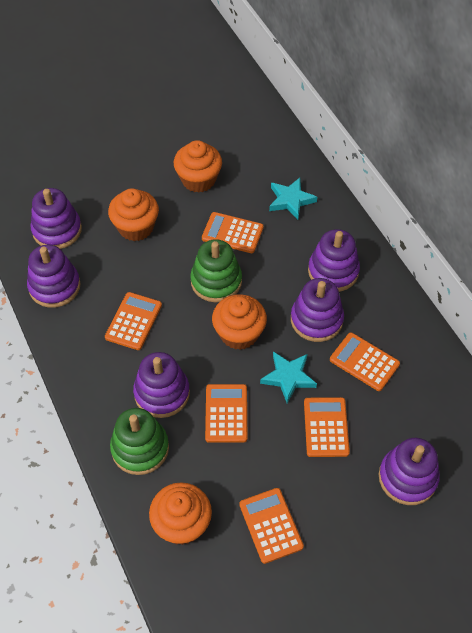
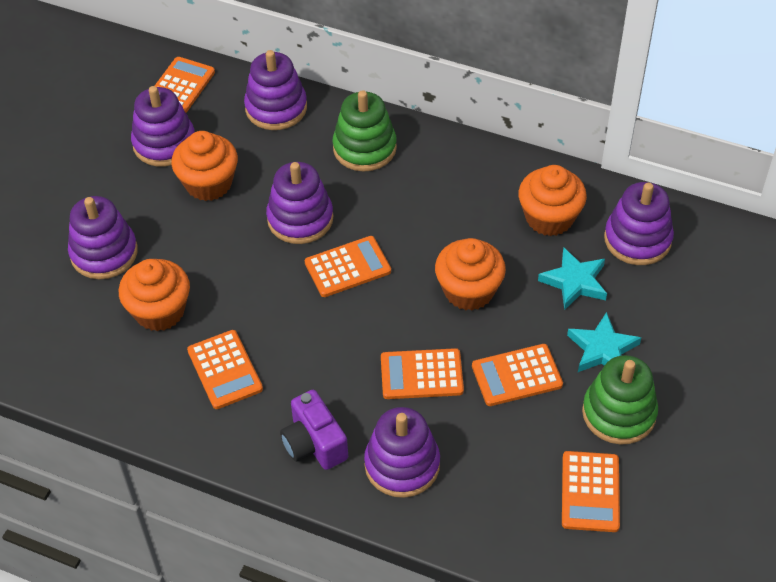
purple camera: none = 0 -> [280,390,348,470] = 1

